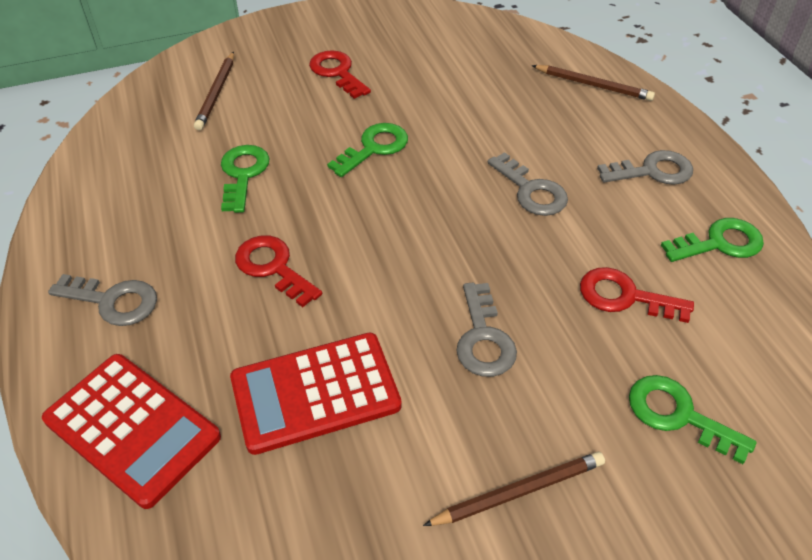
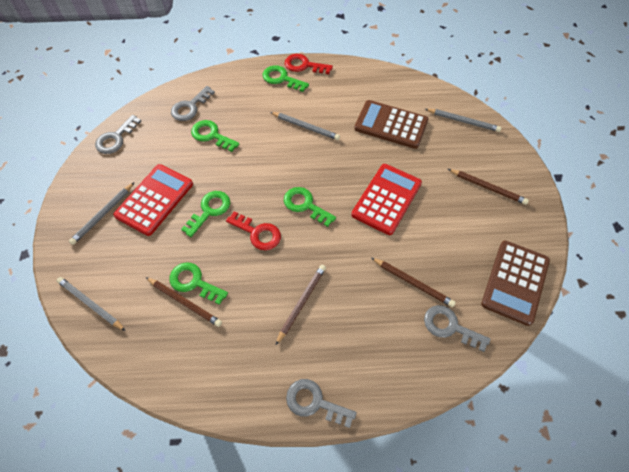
brown calculator: none = 0 -> [354,100,428,149] [481,241,550,326] = 2
brown pencil: [194,52,234,130] [423,452,605,526] [531,65,655,101] = 3 -> [146,277,222,327] [276,265,326,345] [372,258,456,307] [448,169,529,205] = 4
green key: [221,145,270,213] [327,123,408,177] [629,375,757,464] [661,218,764,262] = 4 -> [169,263,228,305] [181,191,230,237] [191,120,239,152] [263,65,309,92] [284,187,336,227] = 5
grey pencil: none = 0 -> [57,277,126,331] [69,183,134,245] [270,112,340,140] [425,109,501,132] = 4
red key: [235,235,322,307] [309,50,371,99] [580,267,694,323] = 3 -> [226,211,281,250] [285,54,333,74] = 2

